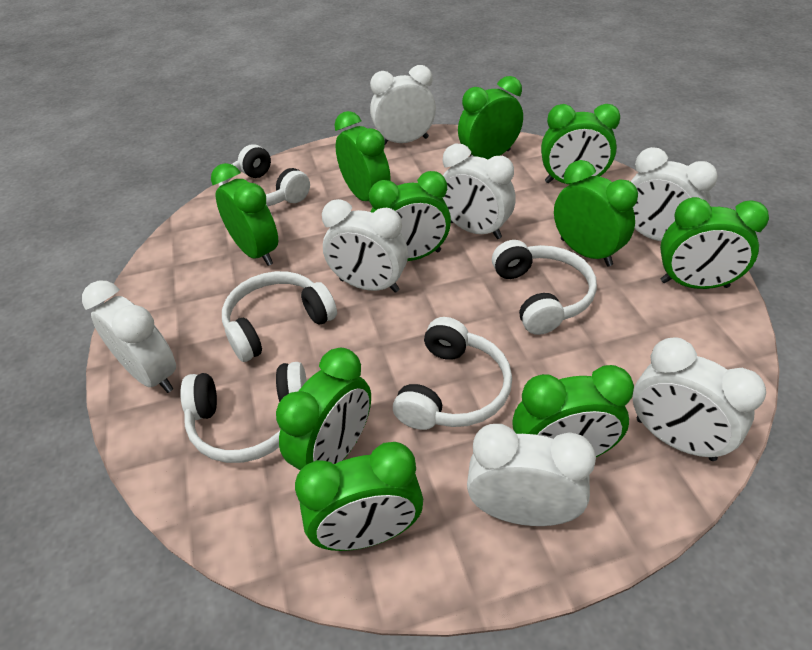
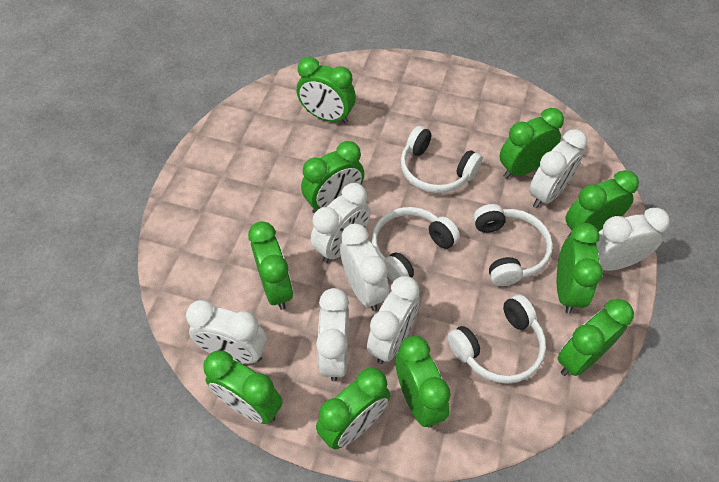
white headphones: [180,362,307,463] [219,144,310,206] [222,271,337,362] [393,317,512,430] [492,240,597,335] = 5 -> [371,207,460,281] [400,126,482,193] [447,295,546,384] [473,204,553,286] = 4

